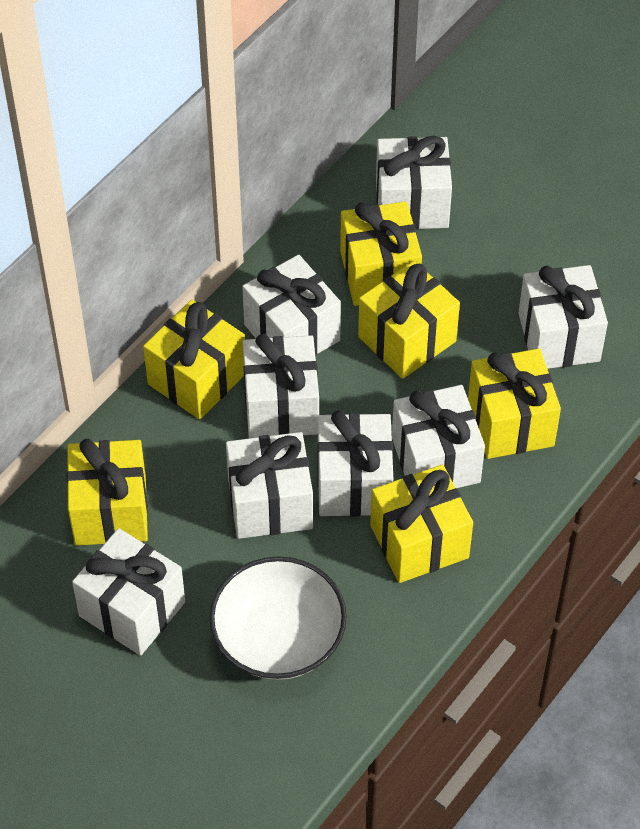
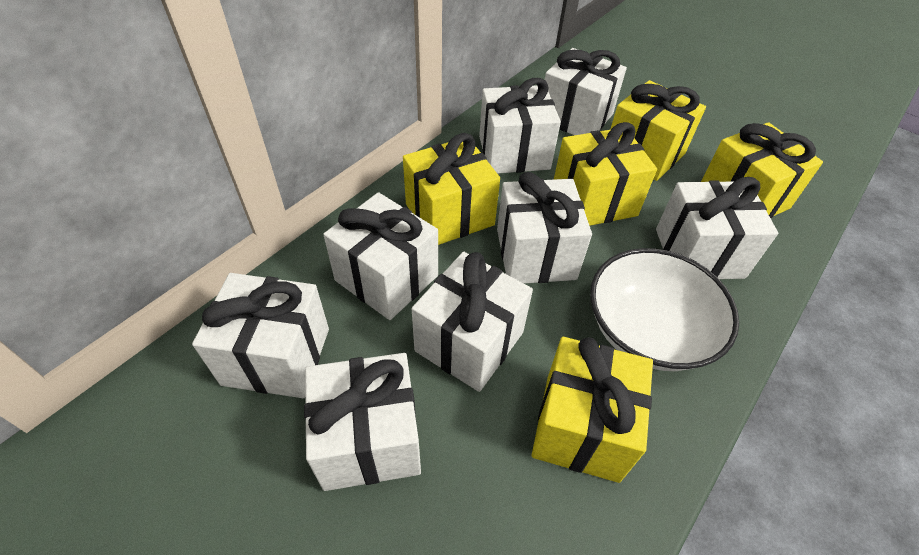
yellow gift: [67,439,148,546] [143,300,245,420] [340,201,422,306] [358,261,460,379] [370,464,473,583] [468,349,561,459] = 6 -> [403,133,500,245] [532,337,653,483] [554,122,657,226] [610,80,706,181] [701,122,823,218] = 5

